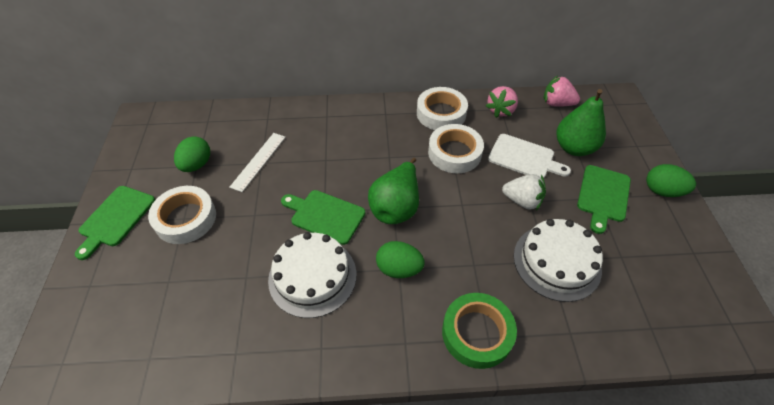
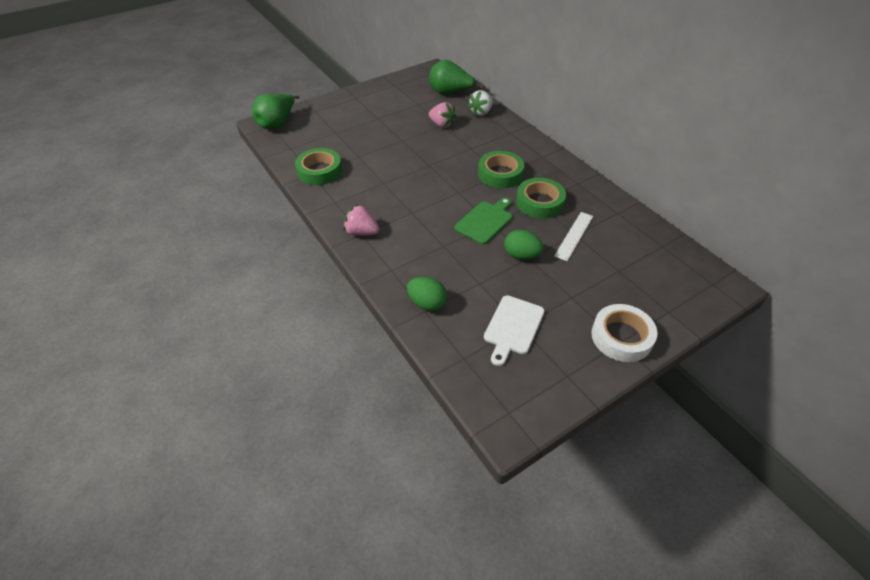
green cutting board: [75,186,155,260] [281,190,365,245] [577,165,631,234] = 3 -> [455,198,512,244] = 1
green egg: [174,136,210,172] [376,241,425,278] [646,164,696,197] = 3 -> [407,277,447,311] [504,230,543,260] = 2
green tape: [442,293,517,369] = 1 -> [295,148,342,185] [478,151,524,188] [516,178,566,219] = 3
white cake: [268,232,357,318] [514,219,603,302] = 2 -> none = 0
white tape: [148,186,216,244] [417,87,468,130] [428,124,484,173] = 3 -> [591,304,657,362] = 1

